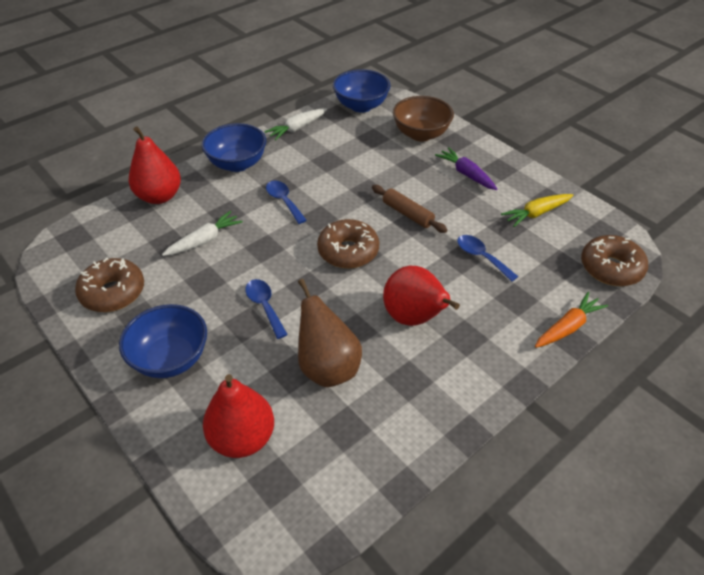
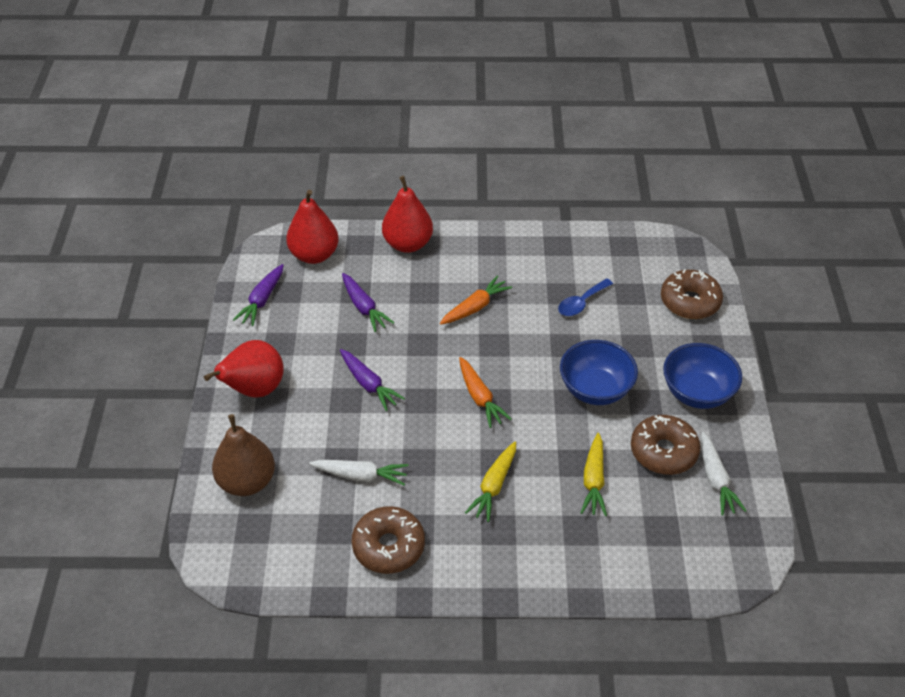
blue bowl: [119,304,207,378] [202,123,266,172] [333,69,391,113] = 3 -> [560,340,638,405] [663,343,742,409] = 2
blue spoon: [245,279,288,339] [266,181,307,224] [457,235,518,282] = 3 -> [558,278,613,316] = 1
brown bowl: [393,96,454,142] = 1 -> none = 0
brown rolling pin: [372,185,447,233] = 1 -> none = 0
orange carrot: [535,292,608,348] = 1 -> [440,276,512,325] [459,357,511,428] = 2
purple carrot: [435,147,497,190] = 1 -> [233,264,284,326] [340,349,405,411] [342,273,395,332] = 3
yellow carrot: [501,194,574,227] = 1 -> [465,441,516,522] [580,433,607,516] = 2

